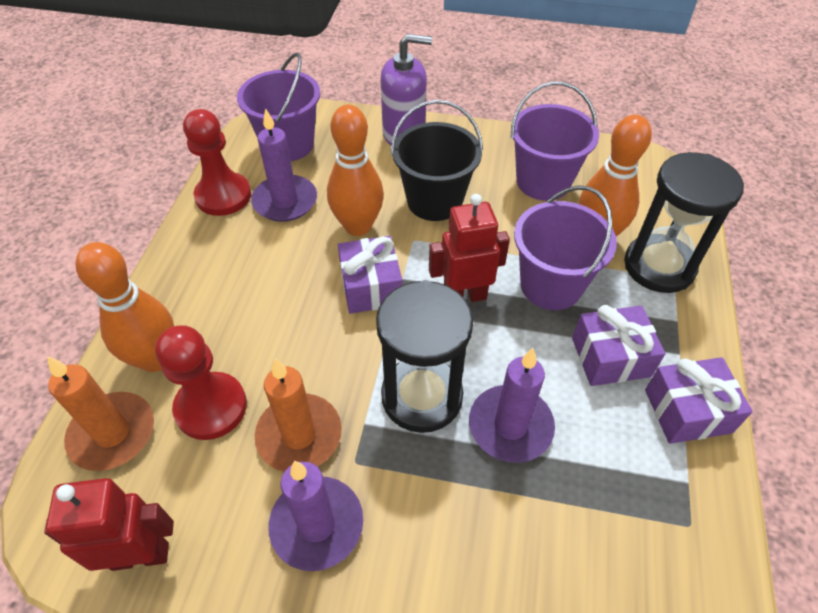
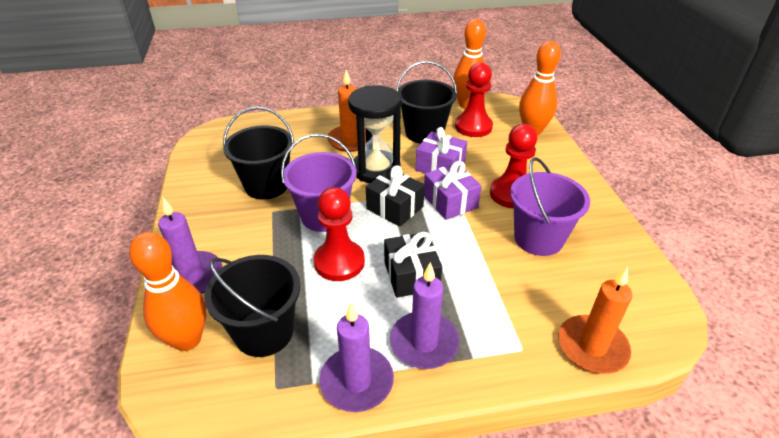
black bucket: [391,100,483,221] = 1 -> [204,255,300,357] [223,107,294,200] [396,61,457,144] = 3
black gift: none = 0 -> [366,165,425,227] [384,232,442,298] = 2
black hourglass: [376,280,473,433] [624,152,744,293] = 2 -> [348,85,402,183] = 1
purple bucket: [237,52,320,161] [511,82,599,201] [514,185,617,310] = 3 -> [281,134,357,232] [510,157,590,256] = 2
purple gift: [338,236,402,314] [572,305,665,386] [645,357,753,444] = 3 -> [416,127,467,173] [424,161,481,220] = 2
purple soap dispenser: [380,34,432,145] = 1 -> none = 0
red pawn: [155,325,247,440] [183,109,251,216] = 2 -> [314,187,365,281] [455,62,493,137] [490,124,538,208] = 3
red robot: [44,478,174,571] [429,194,510,302] = 2 -> none = 0

